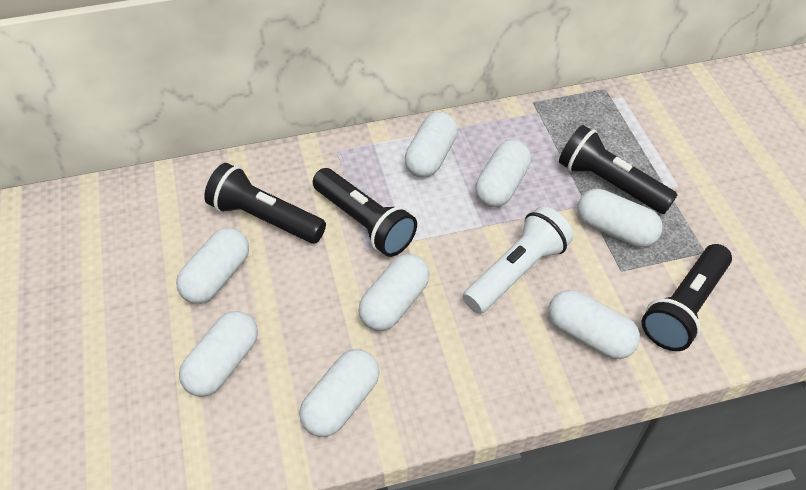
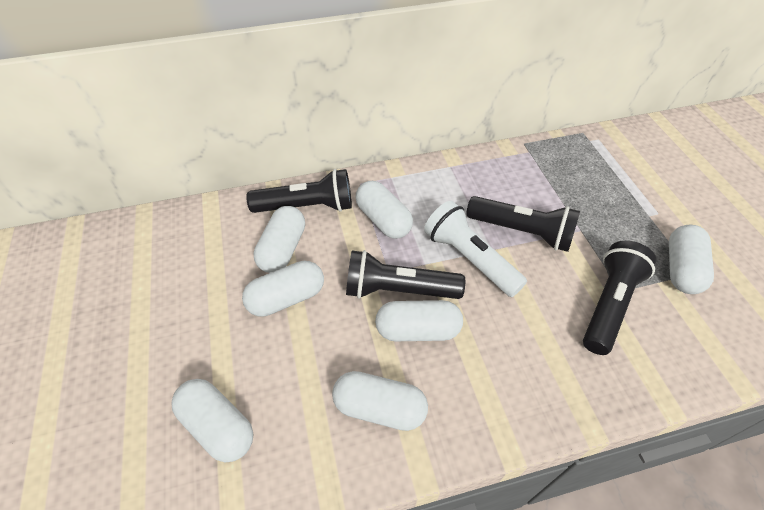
white capsule: [176,228,249,304] [179,311,258,397] [299,349,380,437] [358,254,430,331] [405,112,458,178] [475,140,531,207] [548,290,640,359] [577,189,663,247] = 8 -> [171,379,253,462] [242,261,324,317] [253,206,305,273] [332,371,428,431] [355,181,413,239] [375,300,463,341] [669,225,714,294] = 7

